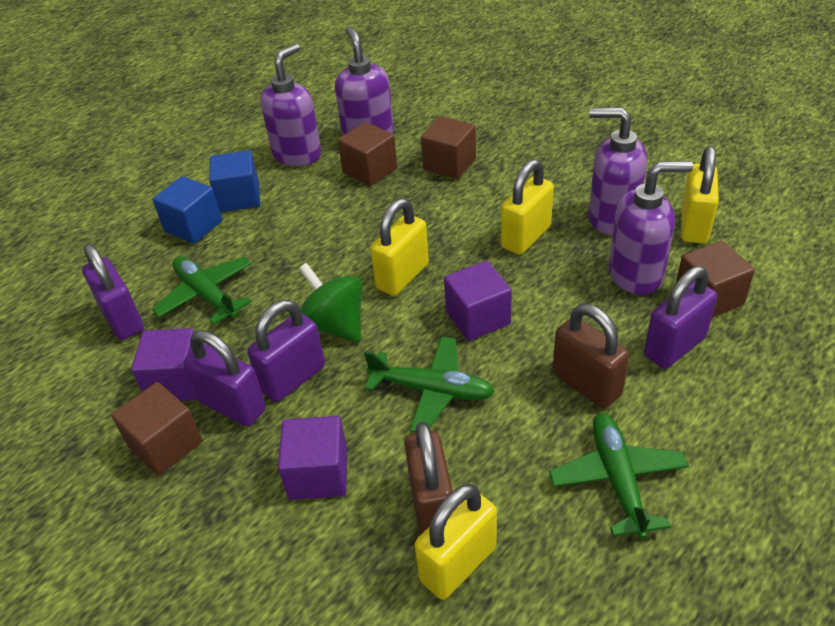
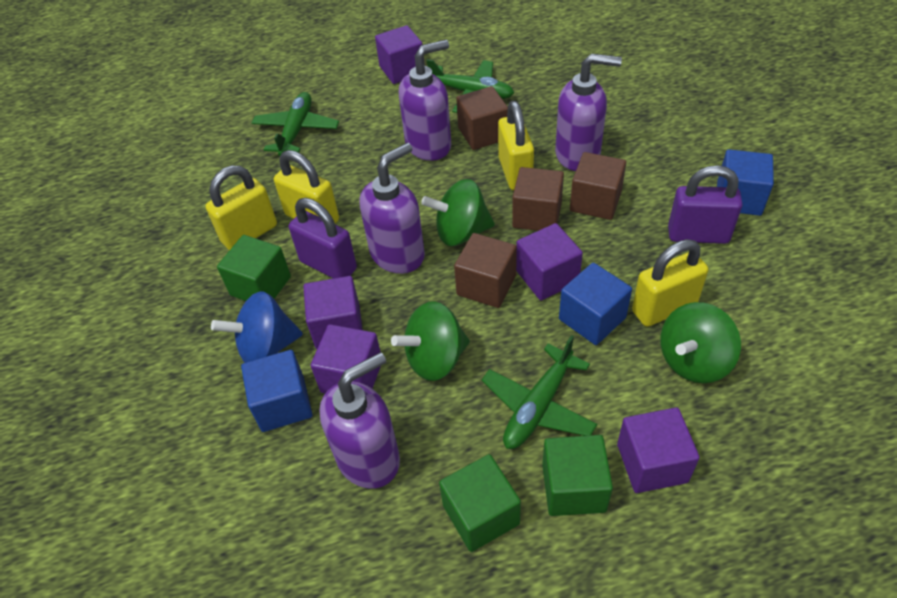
blue cube: [153,176,222,244] [209,150,260,212] = 2 -> [241,350,313,432] [559,263,632,345] [717,149,774,216] = 3
blue spinning top: none = 0 -> [211,291,303,363] = 1
brown padlock: [405,422,453,535] [552,304,629,408] = 2 -> none = 0
green cube: none = 0 -> [217,235,291,301] [439,454,521,552] [542,435,613,516] = 3
green spinning top: [299,263,362,342] = 1 -> [391,301,470,381] [421,179,495,246] [660,302,741,383] = 3
purple cube: [131,328,197,401] [278,416,347,500] [444,261,512,341] = 3 -> [303,276,363,349] [311,324,381,394] [375,25,425,84] [516,223,583,300] [617,407,700,493] = 5
purple padlock: [82,244,144,340] [183,330,266,426] [247,300,325,402] [644,266,717,369] = 4 -> [289,198,357,279] [668,165,742,244] = 2

